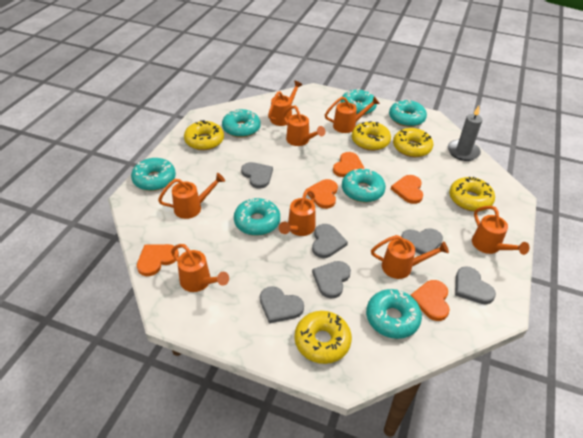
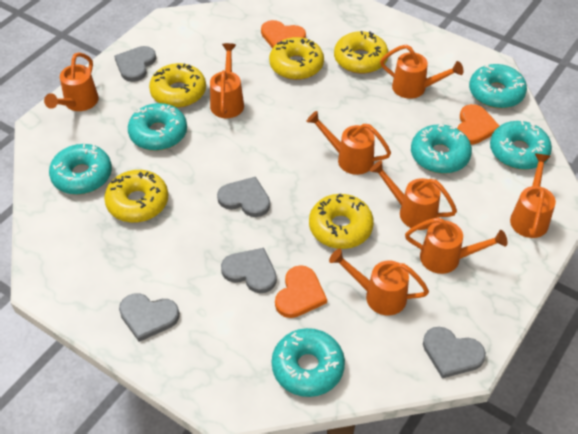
grey candle: [448,106,482,161] = 1 -> none = 0
grey heart: [241,162,273,189] [260,286,304,323] [312,224,348,258] [312,261,351,298] [401,228,443,255] [455,266,496,304] = 6 -> [114,46,156,82] [119,293,180,342] [217,177,270,217] [221,248,277,293] [423,327,486,379] = 5
orange heart: [137,244,179,276] [306,179,338,209] [333,152,364,177] [391,175,423,204] [410,280,450,321] = 5 -> [261,20,306,49] [275,265,327,318] [457,104,499,145] = 3
turquoise donut: [131,158,176,191] [222,109,260,137] [234,198,280,236] [340,89,377,115] [342,168,386,202] [366,289,422,339] [389,100,427,127] = 7 -> [49,144,112,195] [128,103,187,151] [272,328,345,397] [411,124,472,174] [469,64,527,109] [490,121,552,170] = 6

